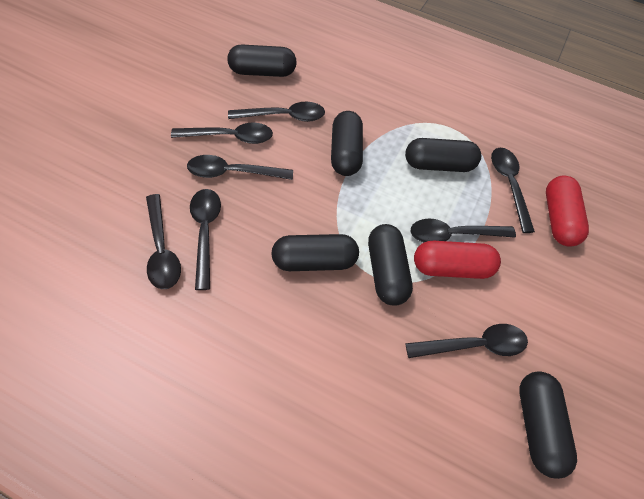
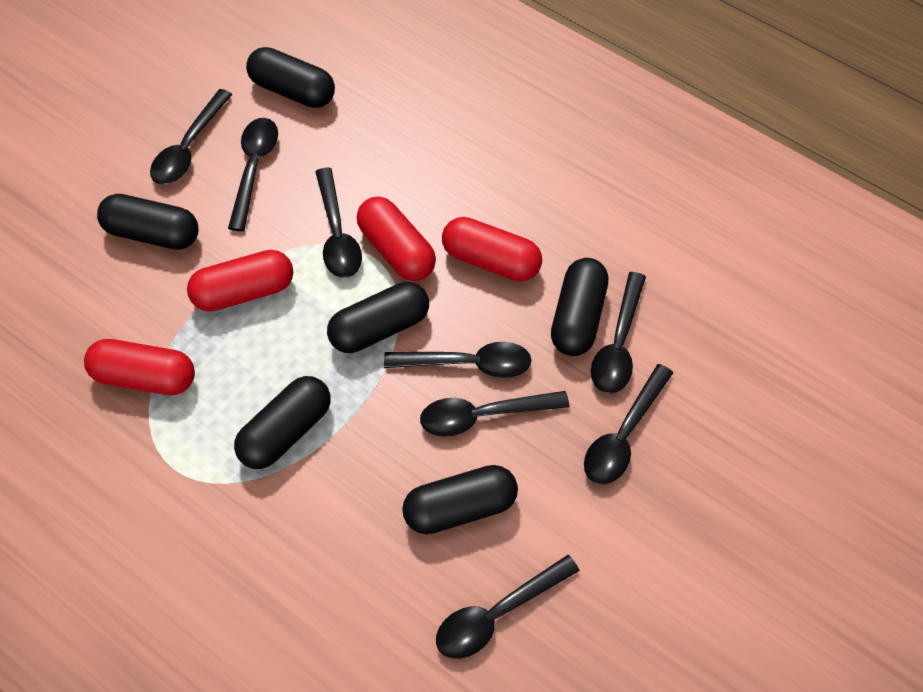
red capsule: [414,241,501,279] [546,176,589,247] = 2 -> [84,339,195,395] [187,250,293,312] [357,197,436,281] [442,217,542,282] = 4

